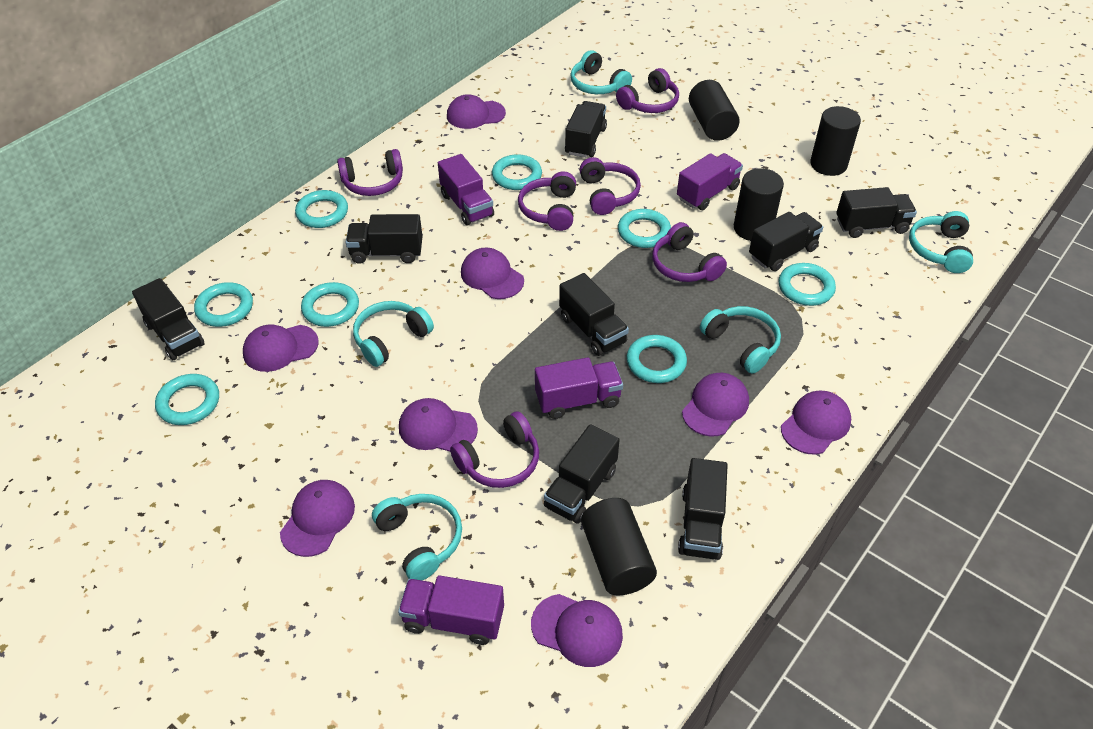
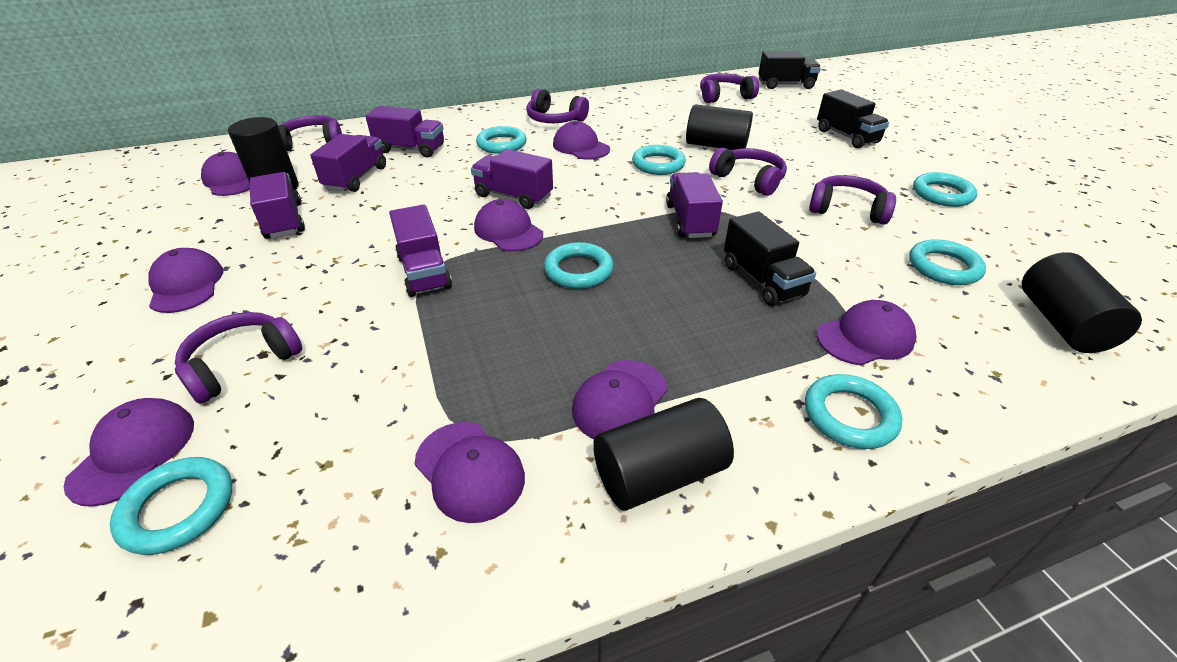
black truck: [132,278,205,360] [346,214,423,264] [544,424,619,524] [559,273,629,356] [565,101,607,158] [678,458,728,560] [749,212,823,271] [836,187,917,238] = 8 -> [724,211,816,306] [758,51,821,89] [817,89,889,148] = 3
purple truck: [398,575,504,645] [438,154,494,225] [535,357,623,419] [677,153,743,210] = 4 -> [250,172,305,239] [310,134,386,192] [366,106,444,157] [389,204,452,297] [471,149,553,209] [666,172,723,238] = 6
turquoise headphones: [353,301,434,367] [372,494,462,580] [570,50,632,94] [700,306,781,374] [909,211,973,273] = 5 -> none = 0
turquoise ring: [155,374,219,425] [194,282,253,327] [295,190,348,228] [301,282,359,327] [492,154,542,190] [618,209,671,248] [626,335,687,383] [779,263,836,306] = 8 -> [110,457,232,555] [476,126,527,154] [544,242,614,289] [632,145,686,175] [805,374,902,449] [909,239,986,285] [913,172,977,207] = 7

